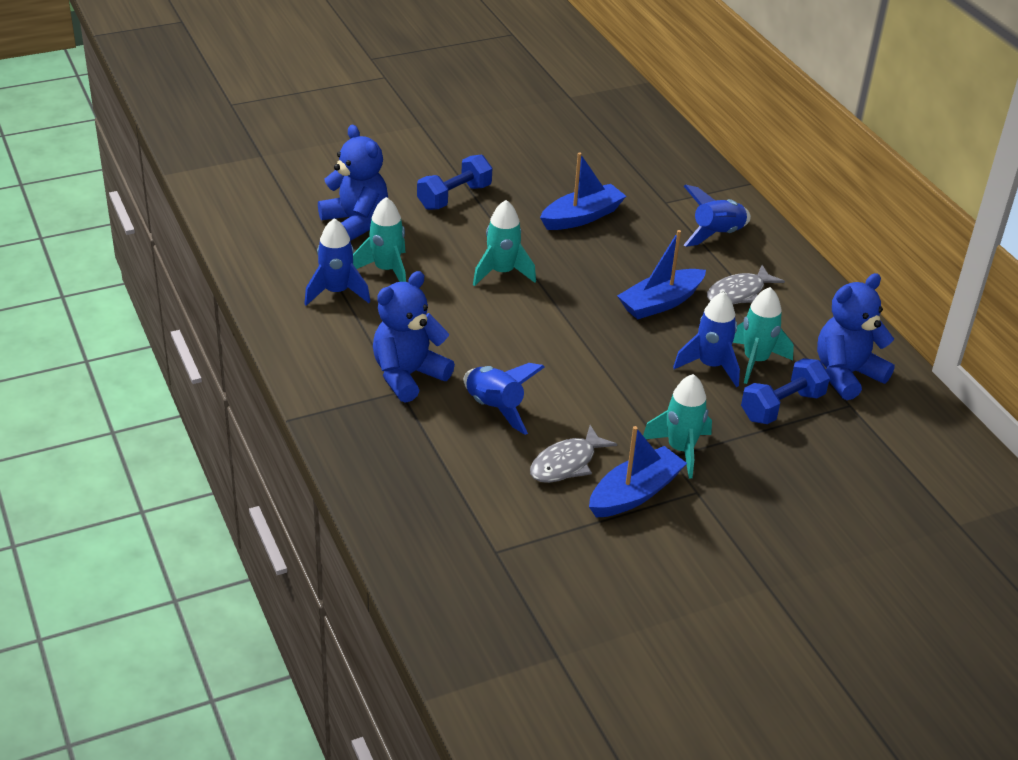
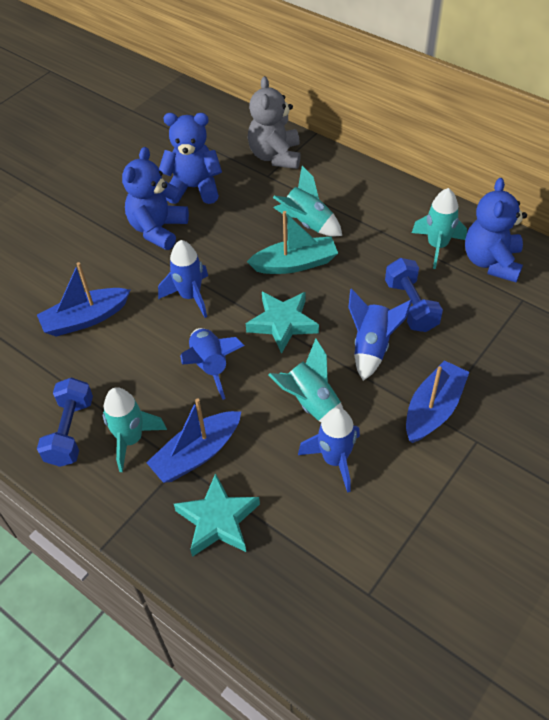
grey fish: [530,425,617,483] [707,265,785,304] = 2 -> none = 0
grey teddy bear: none = 0 -> [248,76,301,169] = 1
turquoise boat: none = 0 -> [247,211,338,274] = 1
turquoise star: none = 0 -> [174,473,260,557] [246,292,319,354] = 2

